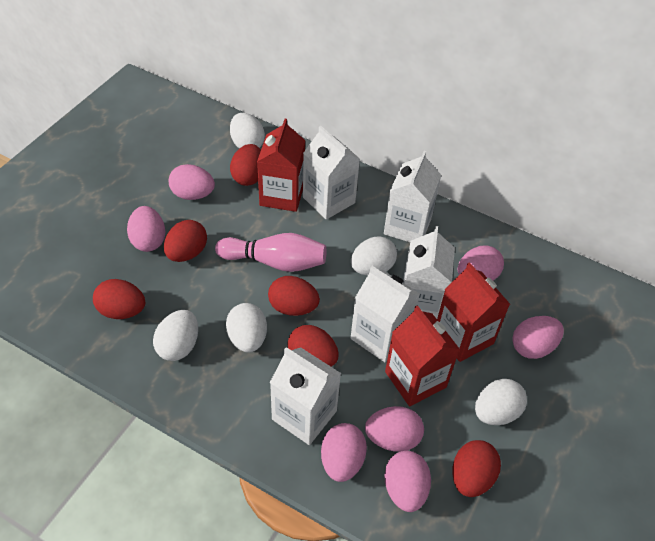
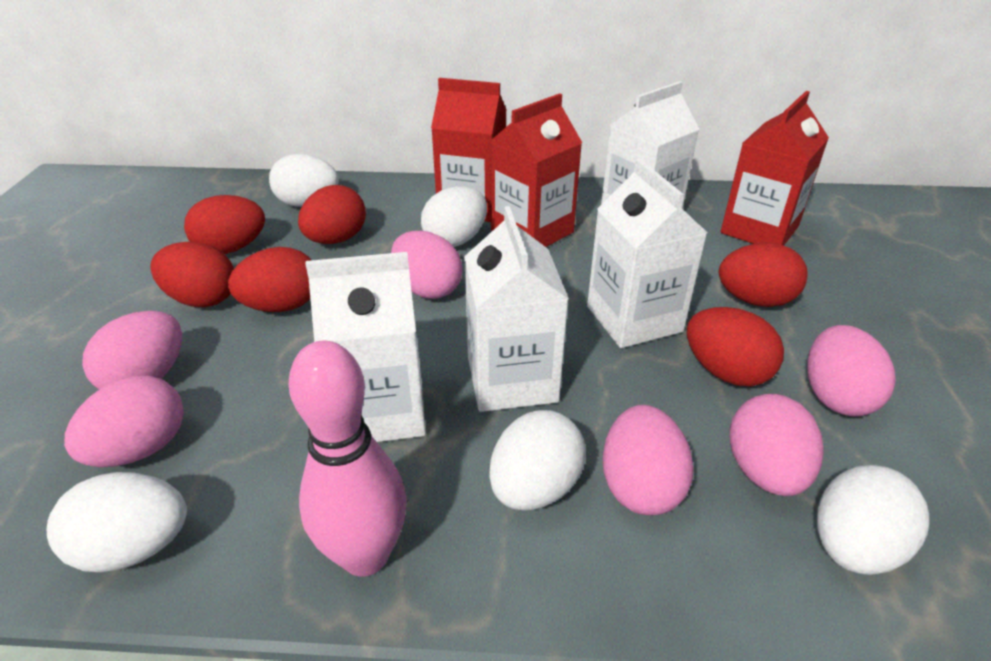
pink egg: [127,206,165,252] [168,164,215,200] [321,423,367,482] [365,406,424,452] [384,451,431,512] [457,245,504,281] [512,316,564,359] = 7 -> [64,375,184,467] [82,311,182,389] [391,231,462,299] [603,405,694,515] [729,394,823,496] [807,325,896,416] = 6
white carton: [270,347,341,445] [303,126,360,220] [351,266,420,362] [384,151,441,242] [403,226,455,319] = 5 -> [305,252,426,442] [464,206,569,412] [587,158,708,348] [601,81,699,209] = 4

